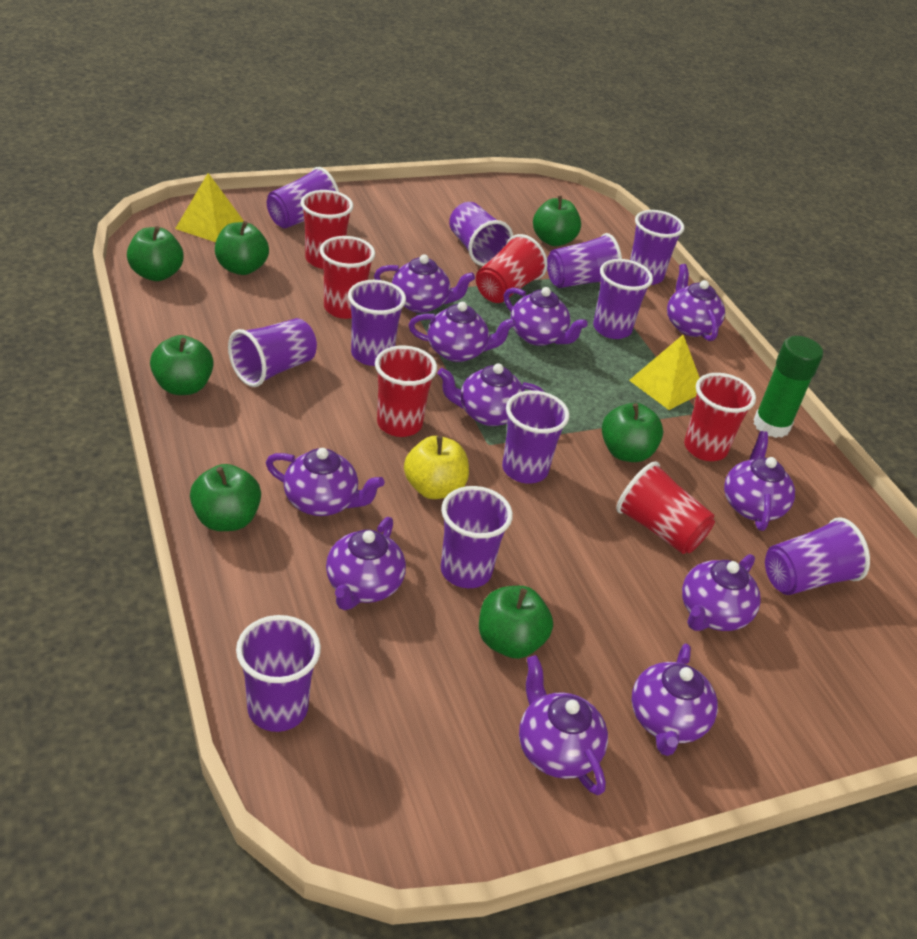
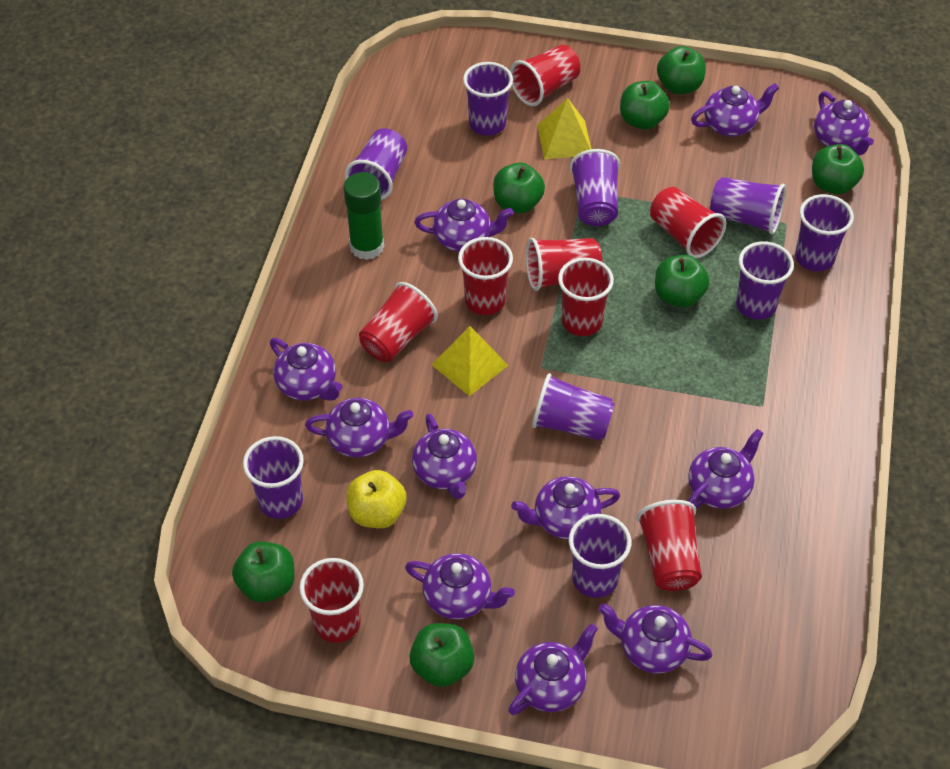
purple cup: [228,318,317,387] [236,615,321,732] [267,167,339,228] [348,280,406,366] [441,486,513,588] [449,202,513,266] [502,390,570,484] [547,233,622,288] [593,259,653,339] [630,210,684,285] [765,517,870,595] = 11 -> [243,436,304,519] [345,128,407,200] [463,62,513,136] [532,373,615,441] [569,514,631,598] [570,149,620,226] [710,177,786,235] [736,241,794,320] [795,194,854,271] = 9
red cup: [301,190,353,269] [320,236,375,319] [375,346,437,437] [476,234,548,303] [616,461,715,554] [684,373,756,461] = 6 -> [299,558,364,643] [359,282,438,362] [458,237,513,315] [510,45,580,106] [526,238,602,291] [558,258,614,336] [637,500,702,591] [650,187,726,258] = 8

